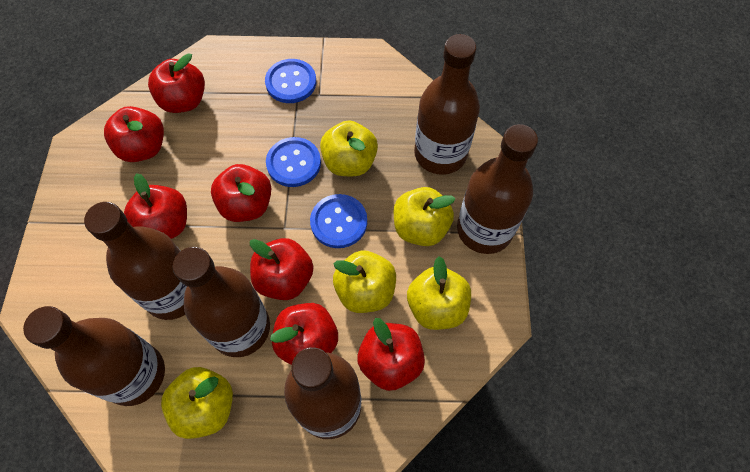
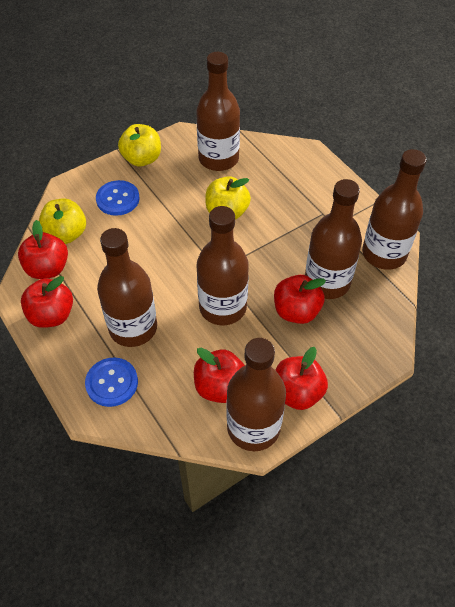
blue button: [265,59,316,103] [266,137,321,187] [310,194,367,248] = 3 -> [85,357,138,407] [96,180,140,216] = 2
red apple: [104,106,164,162] [124,173,187,239] [148,53,205,113] [211,164,271,222] [250,238,314,300] [270,303,338,365] [357,318,425,391] = 7 -> [18,220,68,279] [21,276,73,328] [194,348,245,403] [274,275,326,324] [275,347,328,410] = 5
yellow apple: [161,367,233,439] [320,120,378,176] [333,250,396,313] [394,187,455,246] [407,256,471,330] = 5 -> [39,198,86,244] [118,124,161,167] [205,176,251,220] = 3

